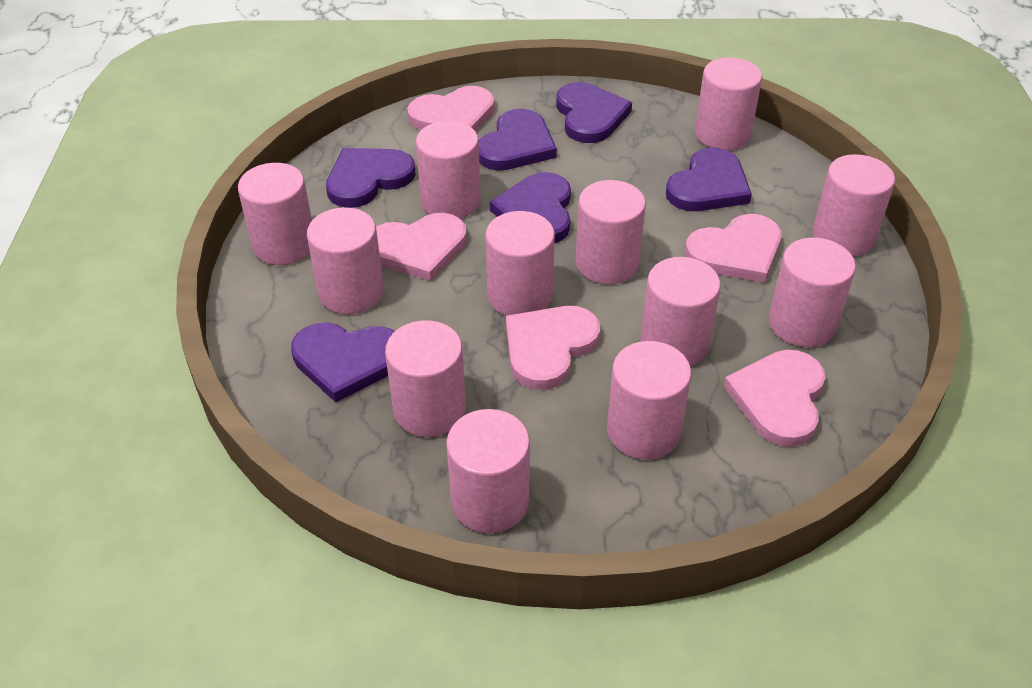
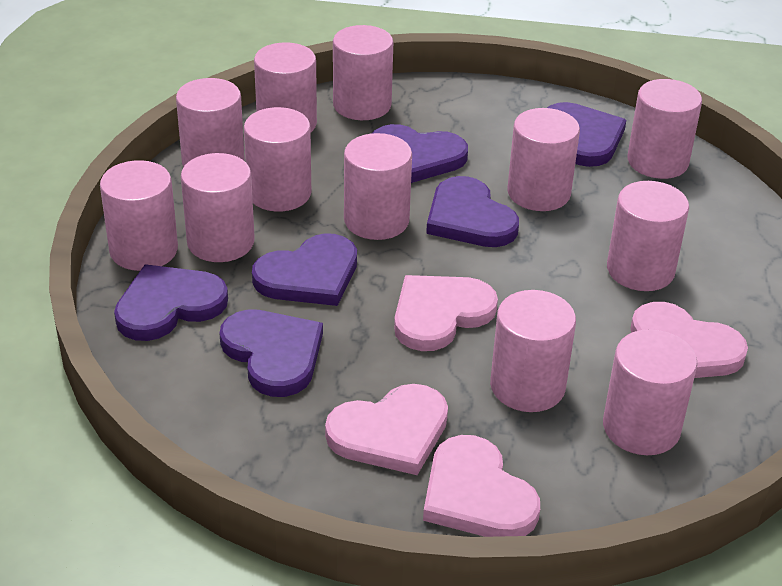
pink heart: [376,213,467,281] [407,86,495,132] [506,306,600,390] [685,214,782,283] [723,350,825,447] = 5 -> [325,384,448,475] [394,275,498,351] [423,435,540,537] [630,302,748,378] = 4

